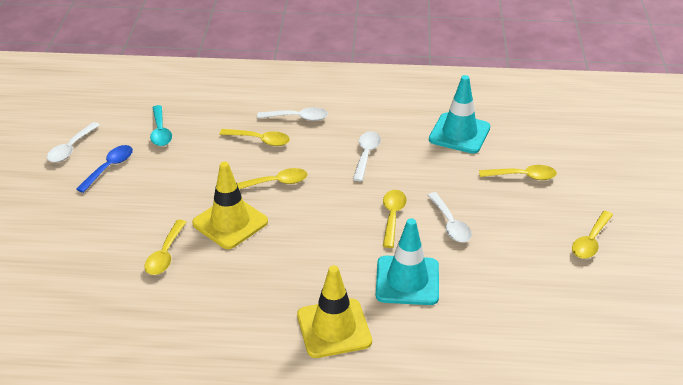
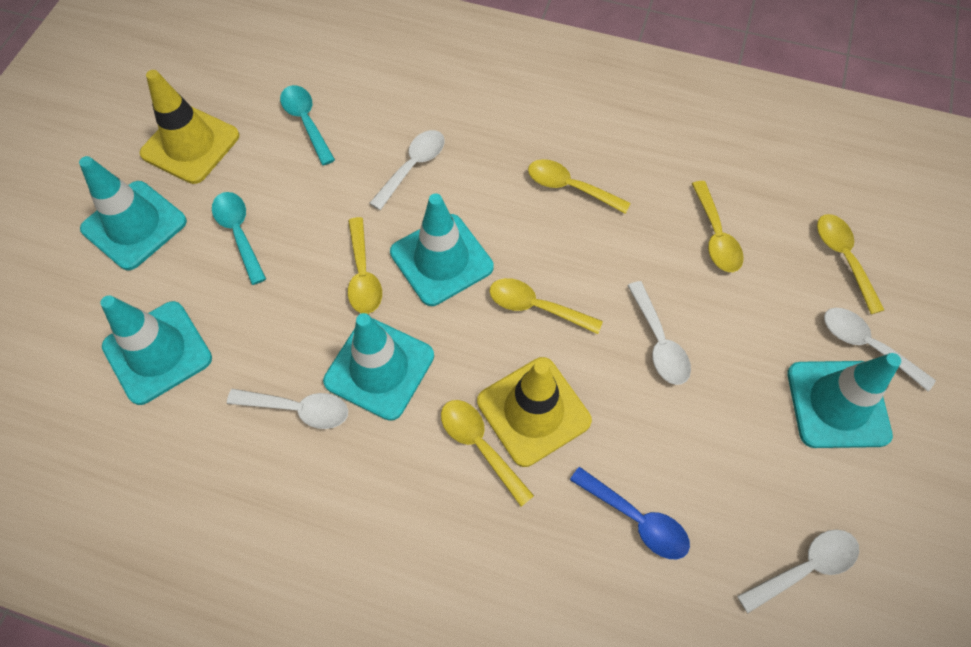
turquoise spoon: [150,105,172,146] = 1 -> [212,192,266,285] [280,85,335,165] = 2
turquoise traffic cone: [376,218,439,305] [429,75,490,154] = 2 -> [79,156,187,270] [100,295,212,405] [323,313,434,421] [390,194,493,306] [787,353,901,448] = 5
white spoon: [47,122,100,163] [257,107,328,121] [353,131,381,181] [427,192,472,242] = 4 -> [227,389,348,429] [369,130,445,210] [627,281,691,385] [737,529,859,613] [824,308,936,391] = 5

